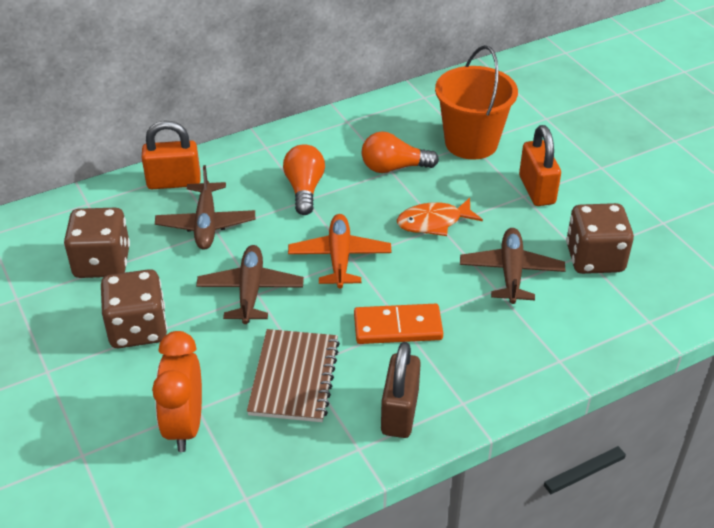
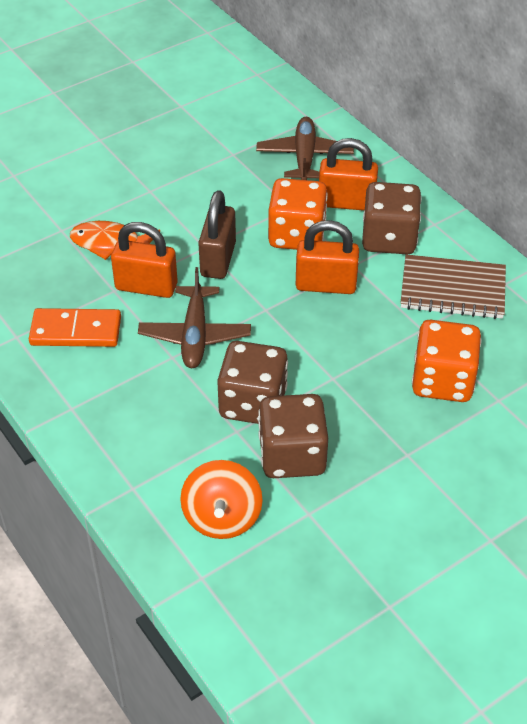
brown plane: [155,165,255,250] [196,245,304,324] [460,228,565,304] = 3 -> [138,267,251,368] [256,117,354,180] = 2
orange bucket: [435,45,518,160] = 1 -> none = 0
orange clock: [152,331,202,452] = 1 -> none = 0
orange dice: none = 0 -> [268,178,328,250] [412,320,481,402] = 2
orange light bulb: [283,144,325,215] [362,131,439,173] = 2 -> none = 0
orange padlock: [142,120,200,189] [519,125,561,206] = 2 -> [111,222,178,298] [296,220,359,294] [319,138,378,211] = 3
orange plane: [288,214,391,288] = 1 -> none = 0
orange spinning top: none = 0 -> [180,460,263,539] = 1

